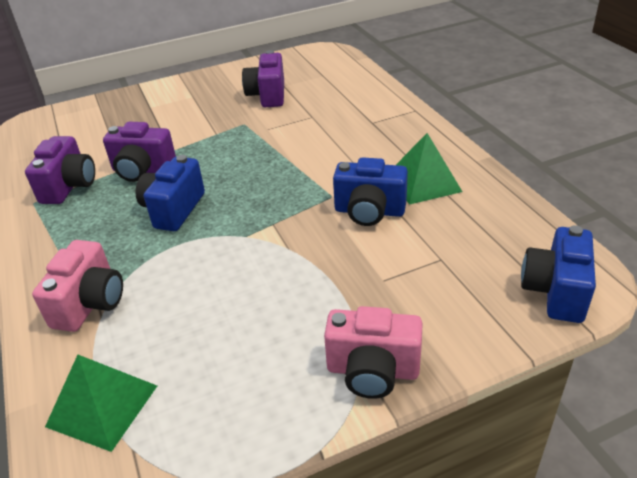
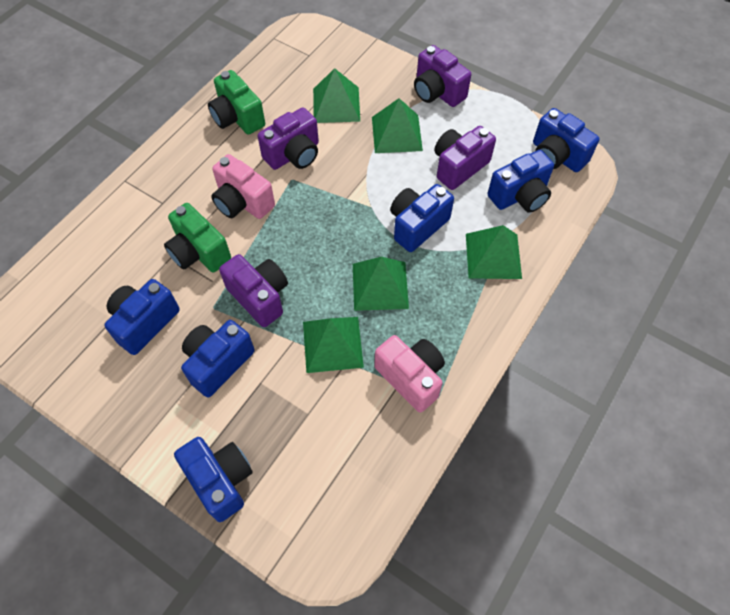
blue camera: [136,155,205,231] [333,157,408,226] [521,225,596,323] = 3 -> [104,279,180,355] [174,437,253,522] [181,320,255,397] [390,184,454,252] [488,150,554,213] [533,108,600,172] = 6
green camera: none = 0 -> [164,203,231,272] [208,70,265,135] = 2
green pyramid: [45,355,157,452] [396,133,462,205] = 2 -> [303,317,364,373] [313,68,360,123] [353,257,409,311] [372,98,423,153] [466,225,522,279] = 5
purple camera: [25,136,95,204] [103,122,176,182] [242,50,284,107] = 3 -> [219,254,288,327] [258,107,319,170] [414,45,471,107] [434,126,496,190] = 4

